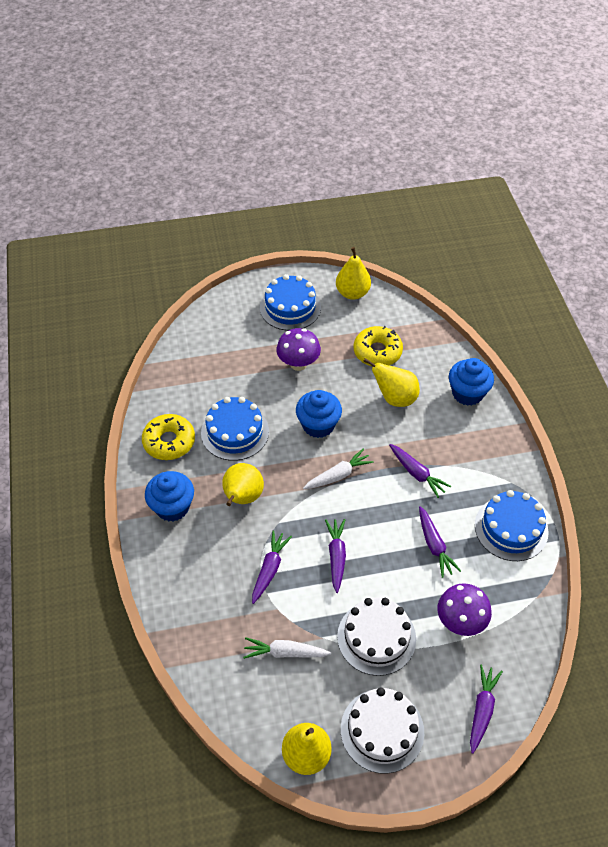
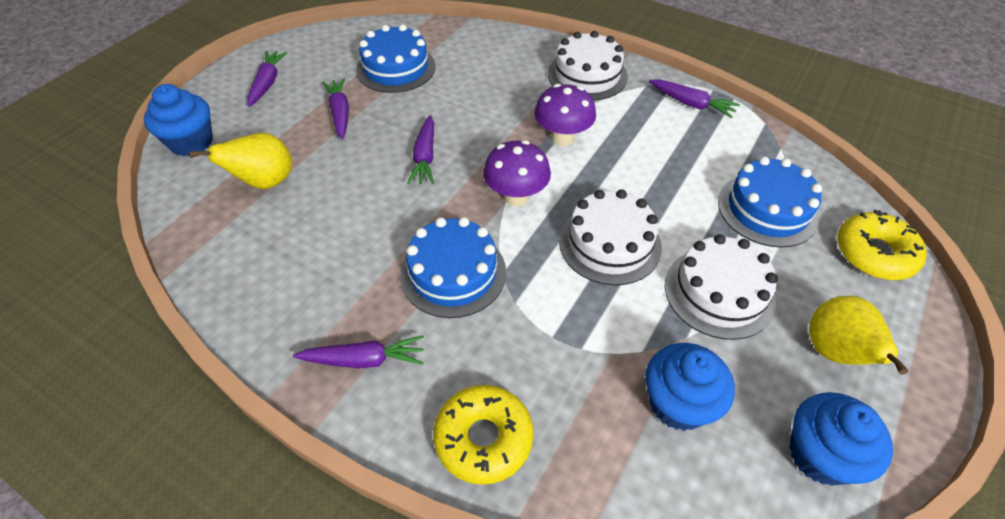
white cake: [337,597,416,676] [341,687,424,774] = 2 -> [548,31,628,100] [559,189,662,285] [665,234,778,340] = 3
white carrot: [243,637,331,659] [303,449,374,489] = 2 -> none = 0
yellow pear: [222,463,264,506] [282,723,332,775] [336,247,371,300] [363,358,420,407] = 4 -> [188,133,292,189] [809,296,908,375] = 2

